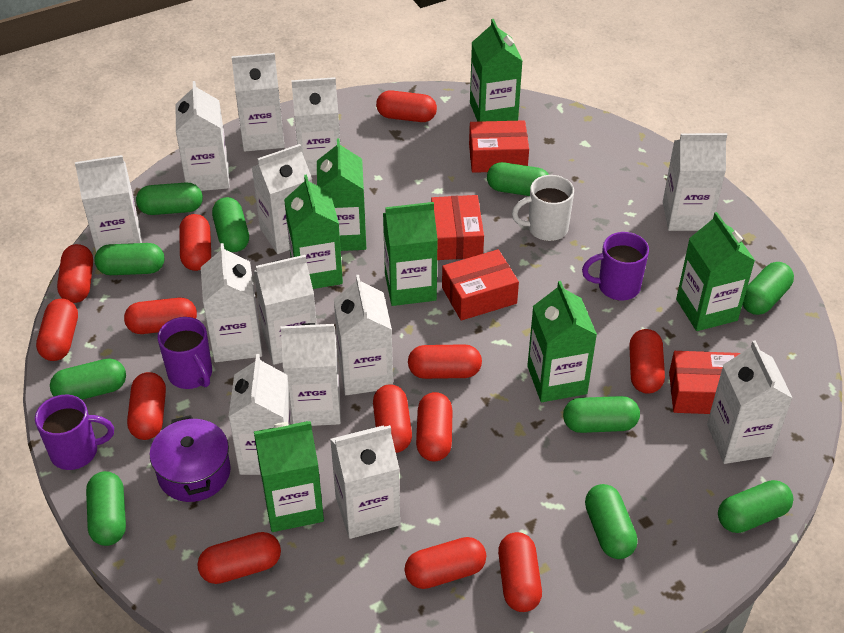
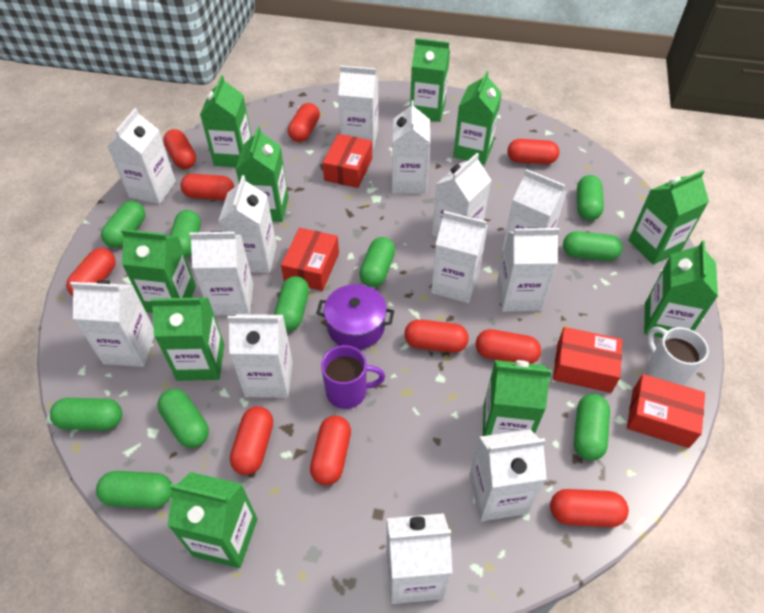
green carton: [254,421,324,532] [284,175,343,289] [317,139,366,251] [383,202,438,306] [470,19,522,122] [527,281,597,402] [676,212,755,331] = 7 -> [121,229,196,313] [150,297,225,381] [167,472,258,568] [200,75,252,167] [235,126,289,222] [410,38,450,122] [453,71,502,165] [483,360,552,436] [628,170,709,265] [644,240,718,338] = 10
purple mug: [35,395,114,470] [157,317,212,389] [582,232,649,300] = 3 -> [321,345,385,409] = 1
red capsule: [36,299,78,361] [57,244,93,303] [124,298,197,334] [127,372,166,440] [179,214,211,271] [197,532,281,584] [373,384,412,453] [376,90,437,122] [405,537,486,589] [408,344,482,379] [416,392,453,462] [498,532,542,612] [629,329,665,394] = 13 -> [66,248,116,296] [163,129,196,169] [181,174,234,200] [230,406,273,475] [288,103,320,142] [310,416,351,485] [404,319,469,353] [476,329,541,364] [507,139,559,164] [550,489,629,527] = 10

